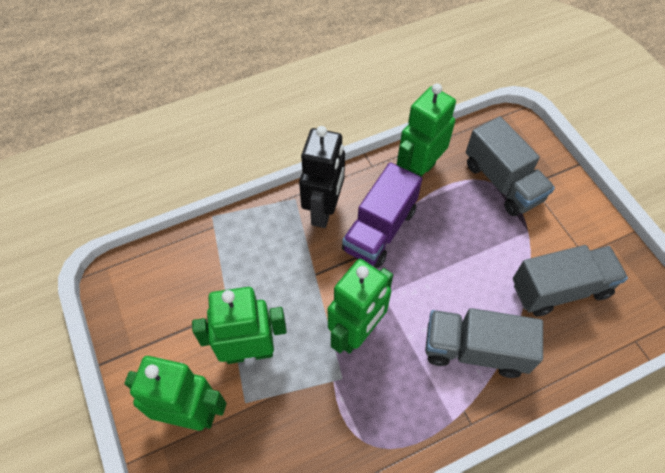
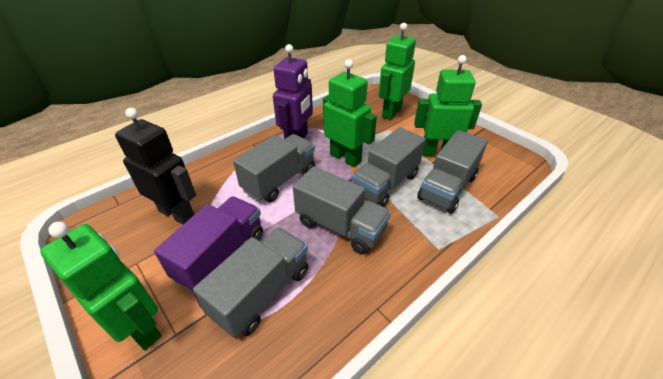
grey truck: [425,308,543,378] [466,116,555,216] [513,245,628,316] = 3 -> [193,227,308,338] [233,134,315,202] [293,167,391,254] [351,127,426,207] [417,130,488,213] = 5
purple robot: none = 0 -> [273,44,313,139] = 1

